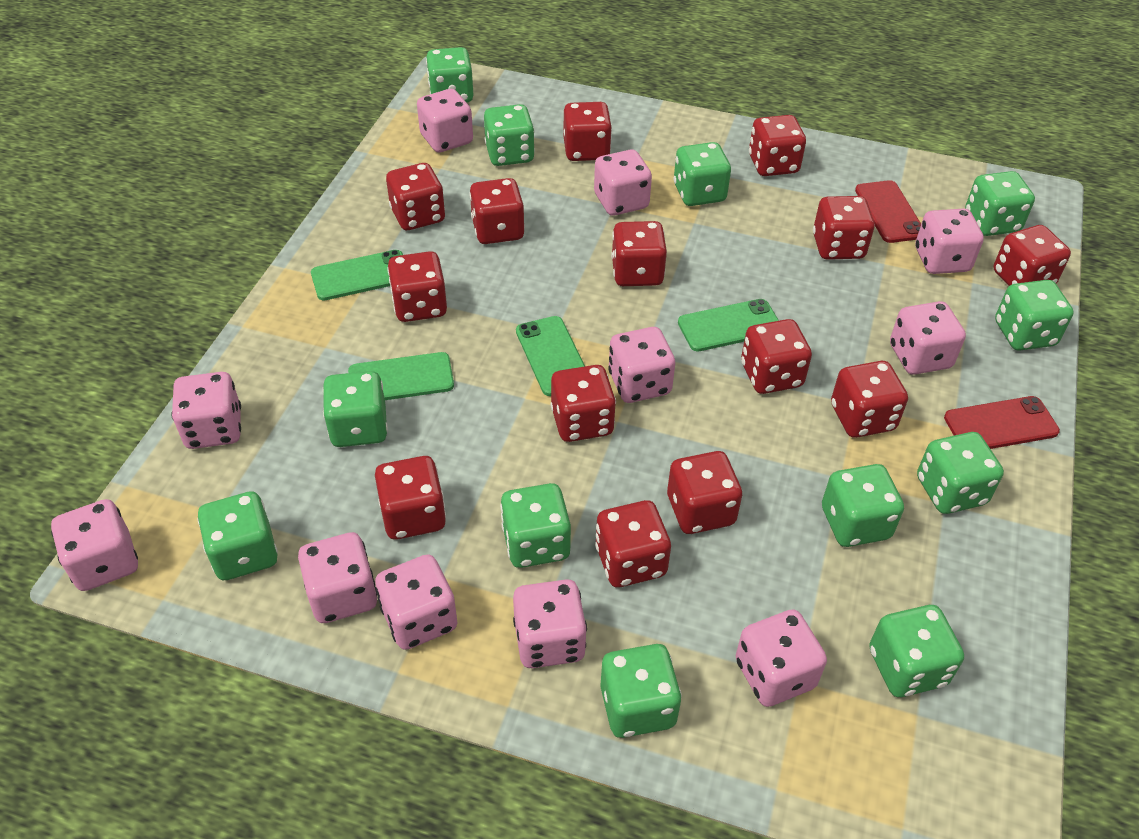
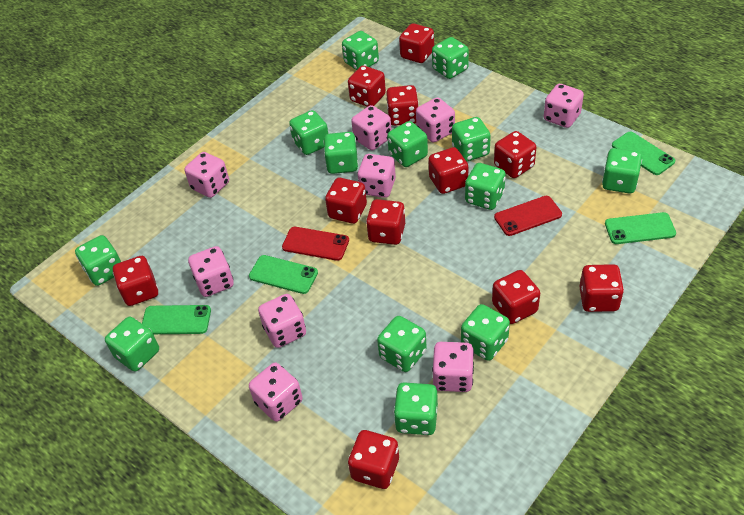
green dice: [197,491,278,580] [323,371,388,447] [426,47,474,103] [484,104,535,166] [500,483,571,568] [600,644,682,738] [674,142,731,206] [822,464,904,547] [869,605,964,697] [917,432,1004,514] [965,171,1035,236] [995,280,1074,351] = 12 -> [75,235,121,286] [105,317,159,372] [289,110,328,155] [324,132,358,174] [342,31,379,70] [377,316,427,372] [387,121,428,167] [394,382,438,435] [432,37,469,79] [452,117,491,162] [461,304,510,361] [465,163,506,210] [602,148,642,193] = 13
pink dice: [51,499,138,591] [171,372,241,449] [298,532,377,623] [375,554,457,650] [417,89,473,152] [513,579,587,668] [594,149,652,216] [608,327,675,403] [736,609,827,707] [890,301,966,375] [916,209,984,274] = 11 -> [184,152,229,198] [188,246,234,297] [249,363,302,422] [258,294,306,348] [351,105,391,150] [357,154,396,198] [416,98,455,143] [432,342,474,392] [544,84,584,128] = 9
red dice: [375,456,446,540] [386,163,445,230] [387,251,447,322] [469,178,525,244] [550,365,616,442] [563,102,612,161] [595,500,671,587] [611,221,667,286] [667,451,742,534] [741,319,812,394] [749,115,806,176] [813,196,875,260] [831,361,908,438] [993,225,1071,286] = 14 -> [113,256,158,306] [325,178,367,224] [348,66,386,107] [348,430,399,489] [366,199,405,245] [386,85,419,126] [399,23,434,63] [428,147,468,194] [492,270,540,324] [494,131,537,178] [579,264,624,312] = 11

